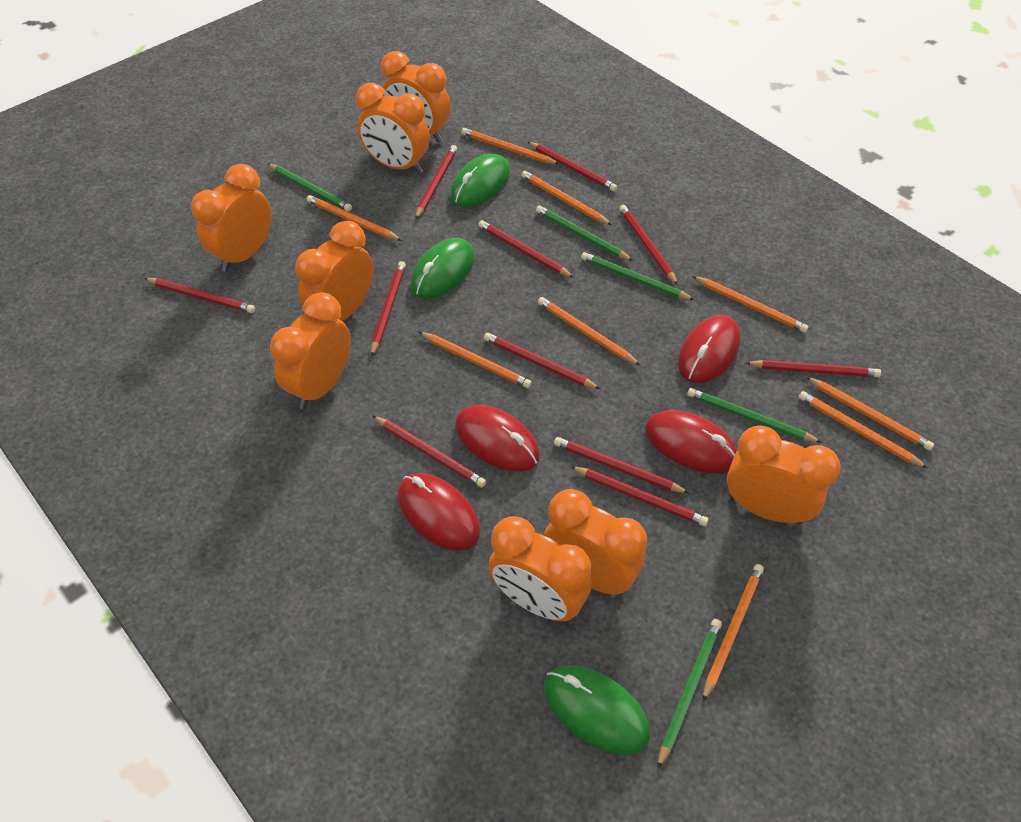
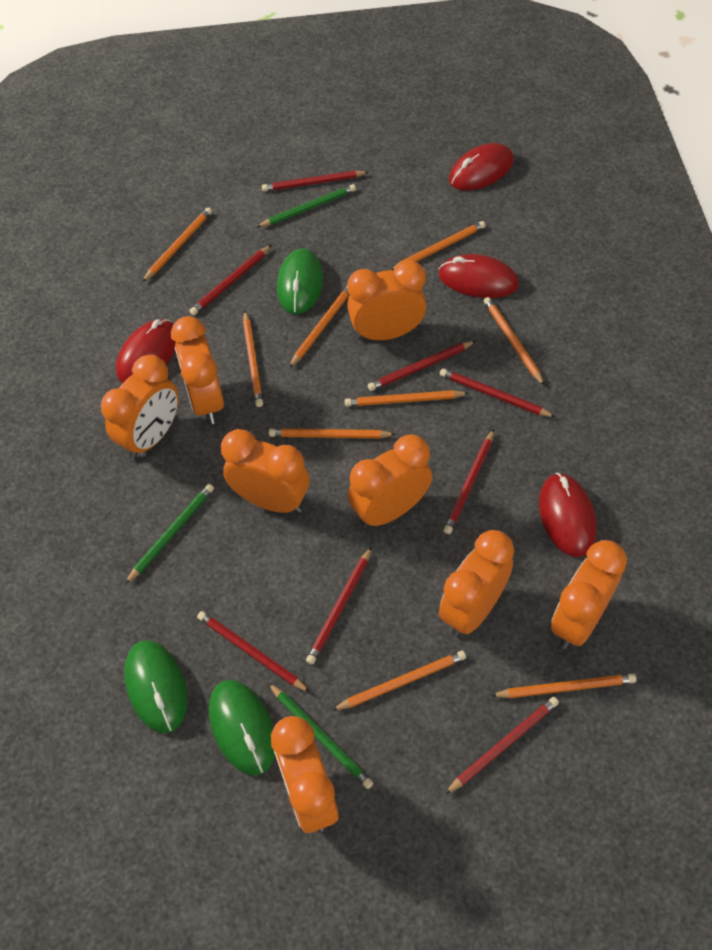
green pencil: [267,163,352,212] [536,206,633,261] [581,252,694,300] [658,619,722,769] [687,388,822,443] = 5 -> [125,484,214,584] [257,184,356,227] [268,683,373,789] = 3
red pencil: [144,278,255,313] [371,261,406,357] [373,416,486,488] [415,145,457,220] [478,220,574,278] [484,333,600,389] [528,142,617,191] [554,437,689,493] [570,466,709,526] [619,205,678,285] [745,360,881,377] = 11 -> [190,245,271,315] [197,611,310,692] [262,171,369,191] [306,547,372,665] [368,341,476,391] [440,368,555,417] [443,429,494,534] [445,697,559,794] = 8

